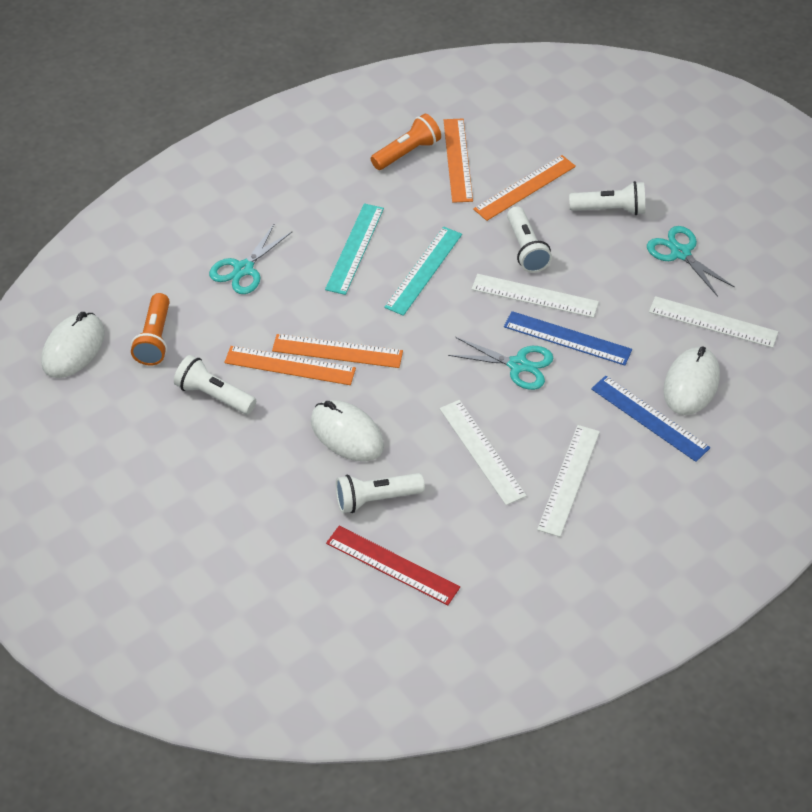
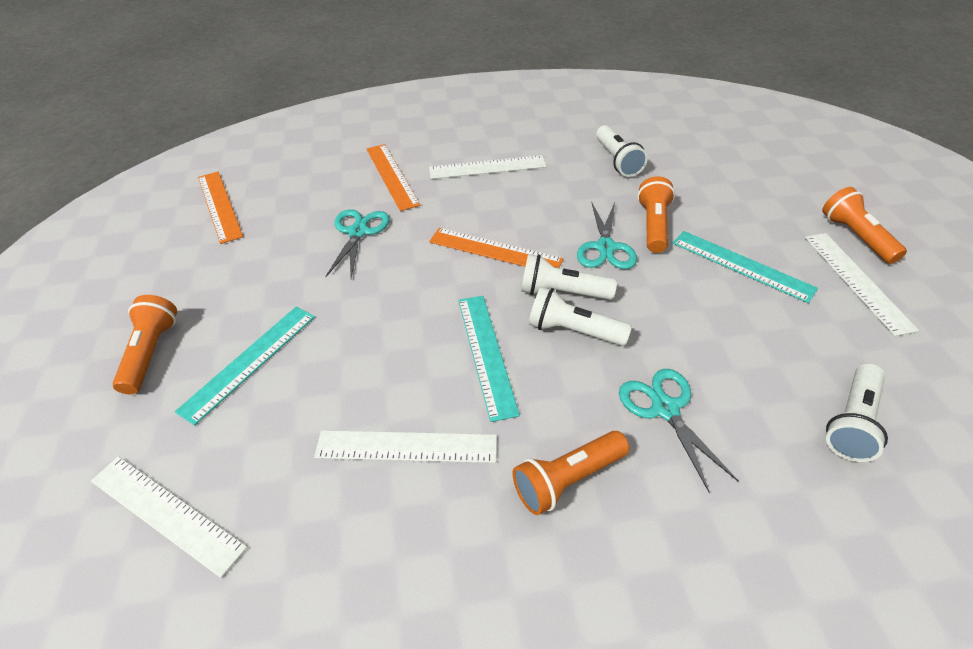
blue ruler: [504,311,632,366] [591,376,710,462] = 2 -> none = 0
orange flashlight: [131,293,170,365] [371,114,441,170] = 2 -> [113,295,177,394] [512,431,629,515] [637,176,675,253] [822,187,907,264] = 4
orange ruler: [224,346,356,385] [272,334,403,368] [443,118,473,203] [473,155,576,221] = 4 -> [198,172,243,244] [366,144,421,211] [429,228,563,268] = 3
red ruler: [326,526,460,605] = 1 -> none = 0
turquoise ruler: [325,203,384,295] [384,227,462,316] = 2 -> [175,307,315,426] [458,296,520,422] [673,231,818,303] = 3
white mouse: [41,312,105,378] [311,400,384,462] [663,346,720,415] = 3 -> none = 0

